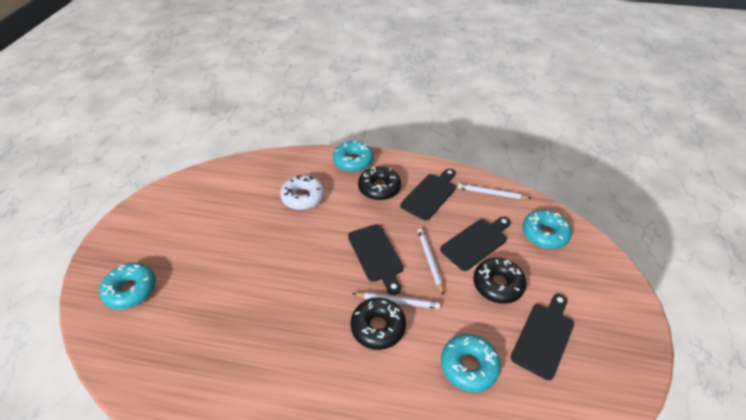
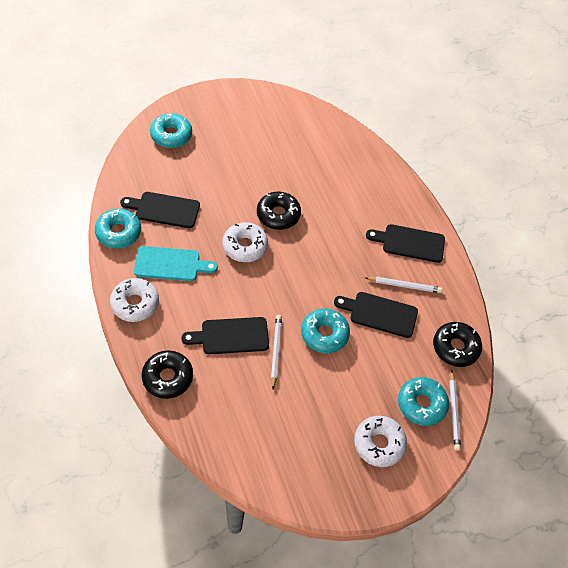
turquoise cutting board: none = 0 -> [134,246,218,281] = 1
white donut: [280,175,324,210] = 1 -> [110,278,159,322] [222,222,268,262] [354,416,407,467] = 3

